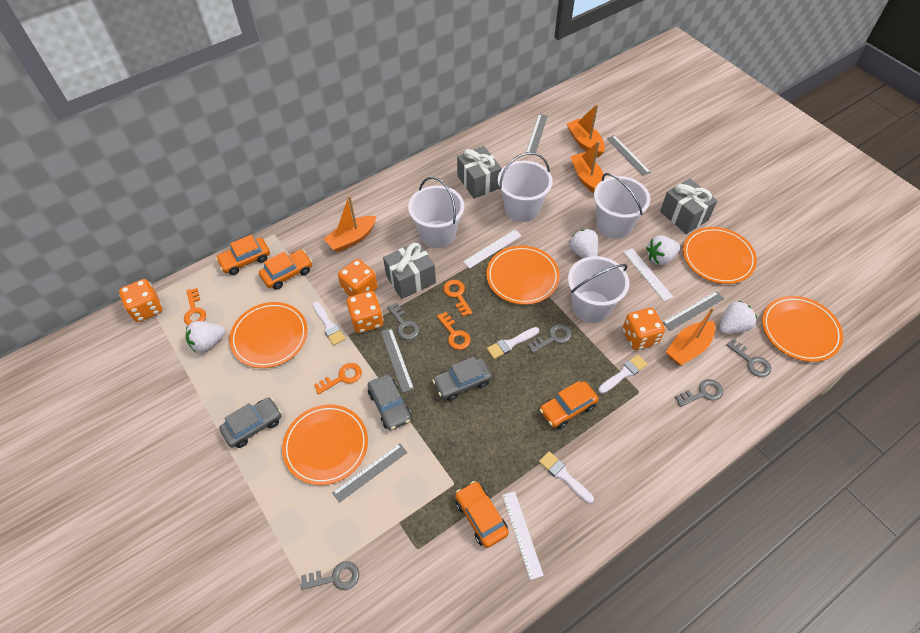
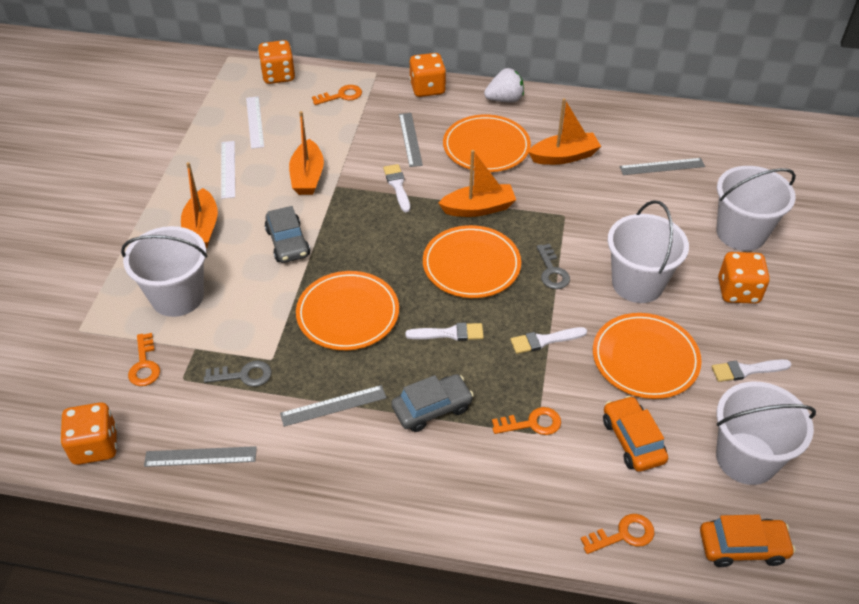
grey car: [219,397,281,448] [368,374,412,430] [432,357,492,401] = 3 -> [265,206,310,263] [391,374,474,432] = 2
grey gift: [383,242,436,299] [457,146,502,199] [660,178,717,234] = 3 -> none = 0
grey key: [301,561,359,590] [387,302,420,340] [527,324,572,353] [675,379,723,407] [726,339,771,377] = 5 -> [204,361,272,387] [537,244,570,289] = 2
grey ruler: [332,443,407,503] [381,328,414,393] [526,114,548,153] [607,135,651,176] [663,291,724,331] = 5 -> [144,446,257,467] [280,385,386,427] [399,113,423,167] [619,158,705,175] = 4
orange car: [216,235,270,275] [259,250,312,290] [455,481,509,548] [540,381,599,429] = 4 -> [603,396,668,472] [700,515,795,567] = 2
orange plate: [229,302,308,368] [282,405,368,485] [486,245,560,305] [683,227,757,284] [762,296,843,362] = 5 -> [296,271,399,350] [423,225,521,298] [443,115,531,172] [593,313,702,399] = 4
white ruler: [463,230,522,268] [502,491,544,580] [623,248,673,301] = 3 -> [221,141,235,199] [246,96,264,149] = 2
white strawberry: [186,321,225,353] [569,229,598,258] [646,235,680,265] [719,300,757,334] = 4 -> [484,68,524,102] = 1

